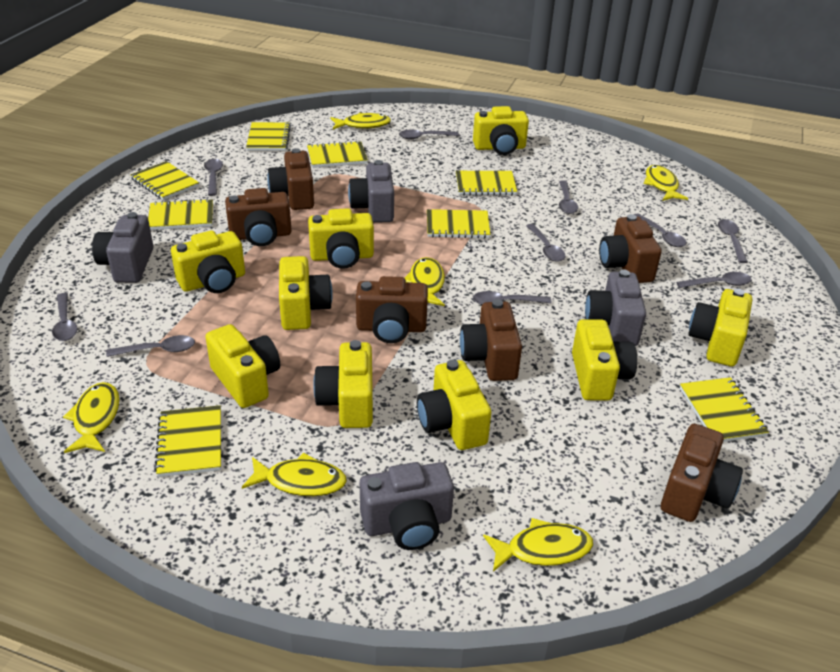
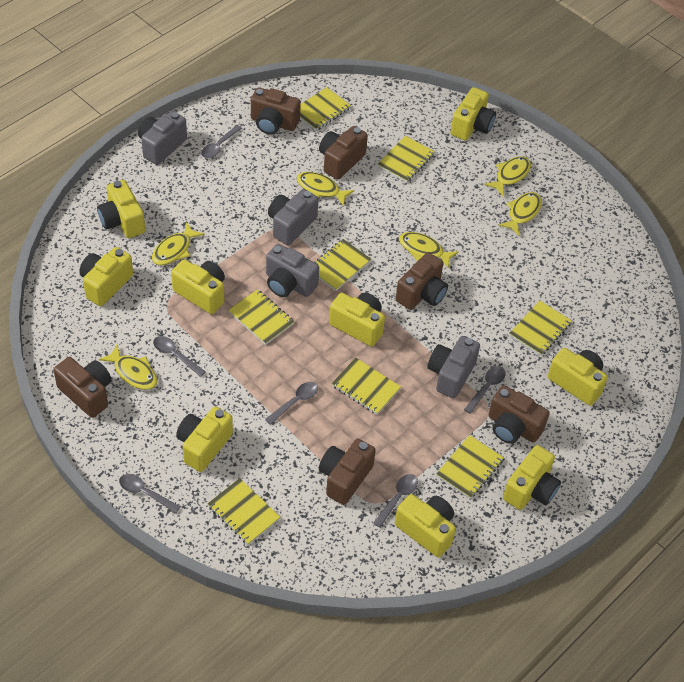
grey spoon: [52,293,77,341] [106,335,195,357] [204,159,223,196] [399,130,459,139] [473,291,552,305] [526,224,565,262] [559,180,578,214] [634,213,687,247] [676,272,752,288] [718,219,748,263] = 10 -> [119,474,180,513] [153,336,206,377] [201,125,242,158] [265,382,318,425] [373,474,418,528] [464,366,506,414] = 6

